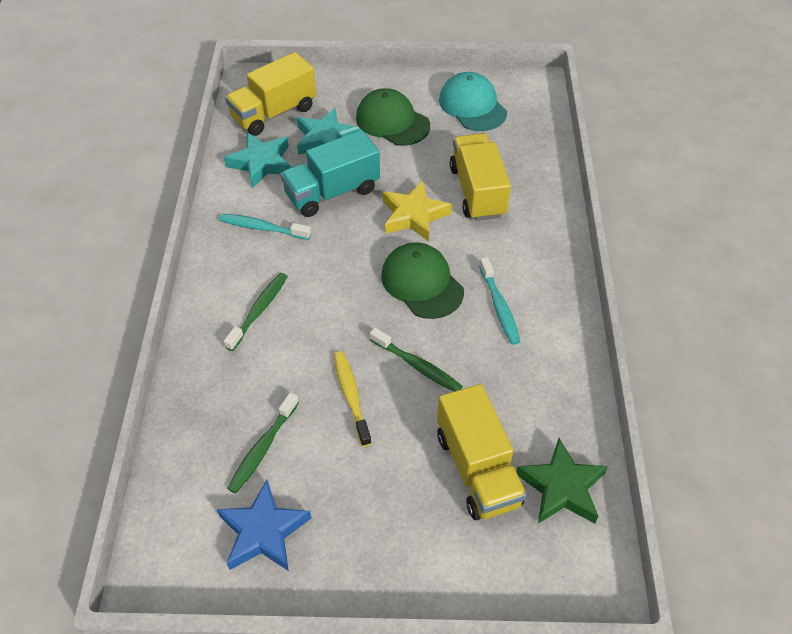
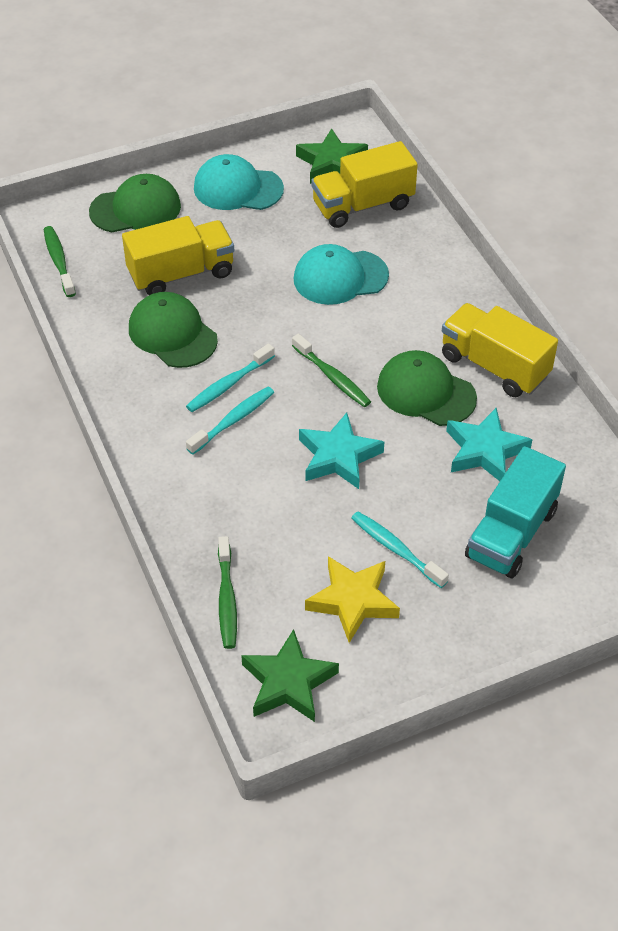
blue star: [217,480,311,571] = 1 -> none = 0
green cap: [356,88,430,146] [381,242,464,319] = 2 -> [89,174,181,232] [129,292,218,368] [377,350,477,426] = 3
green star: [516,438,608,524] = 1 -> [241,629,339,722] [296,128,368,184] = 2
turquoise cap: [439,72,507,131] = 1 -> [194,154,284,210] [294,244,389,305] = 2
turquoise toothbrush: [219,214,311,240] [479,257,520,345] = 2 -> [186,344,275,412] [186,387,274,455] [352,512,449,588] = 3
yellow toothbrush: [334,351,372,447] = 1 -> none = 0

